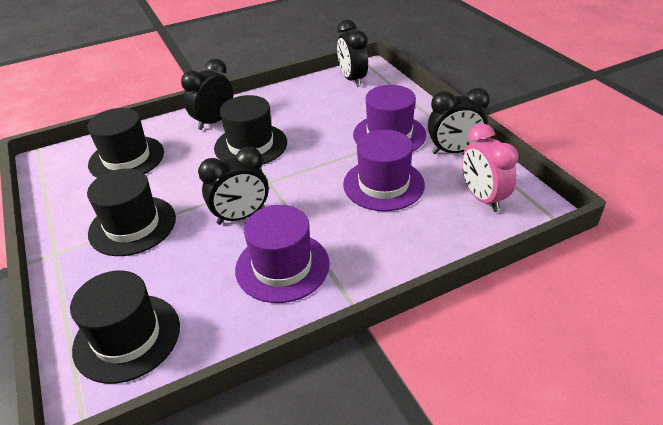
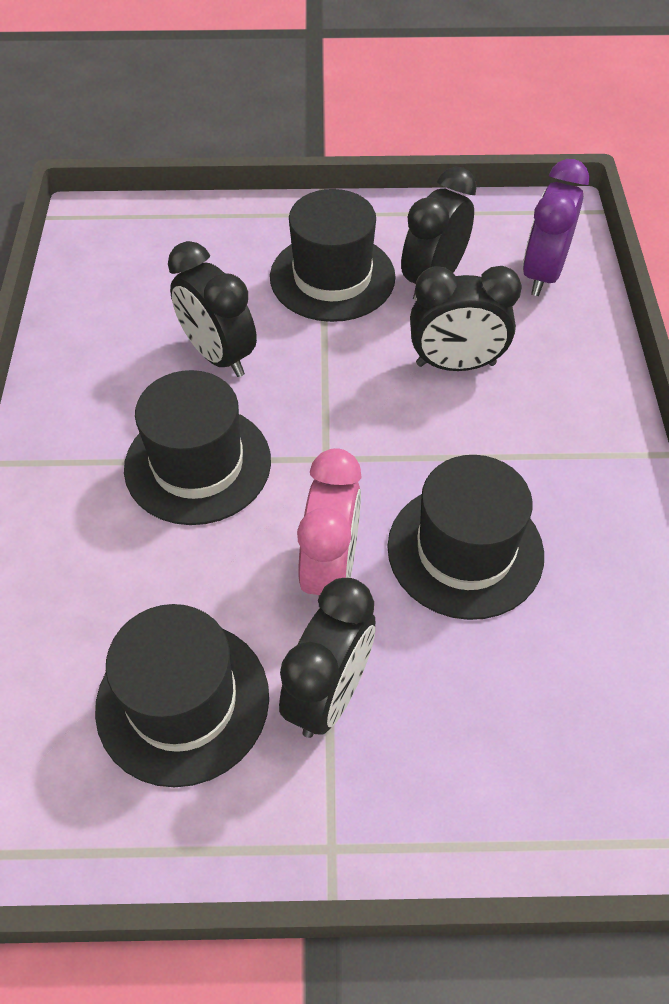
purple clock: none = 0 -> [523,159,589,296] = 1
purple hat: [235,205,330,303] [343,130,425,211] [353,85,426,152] = 3 -> none = 0

